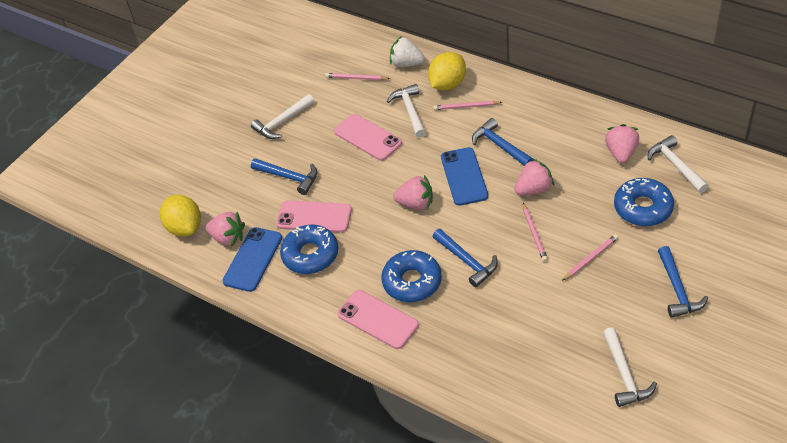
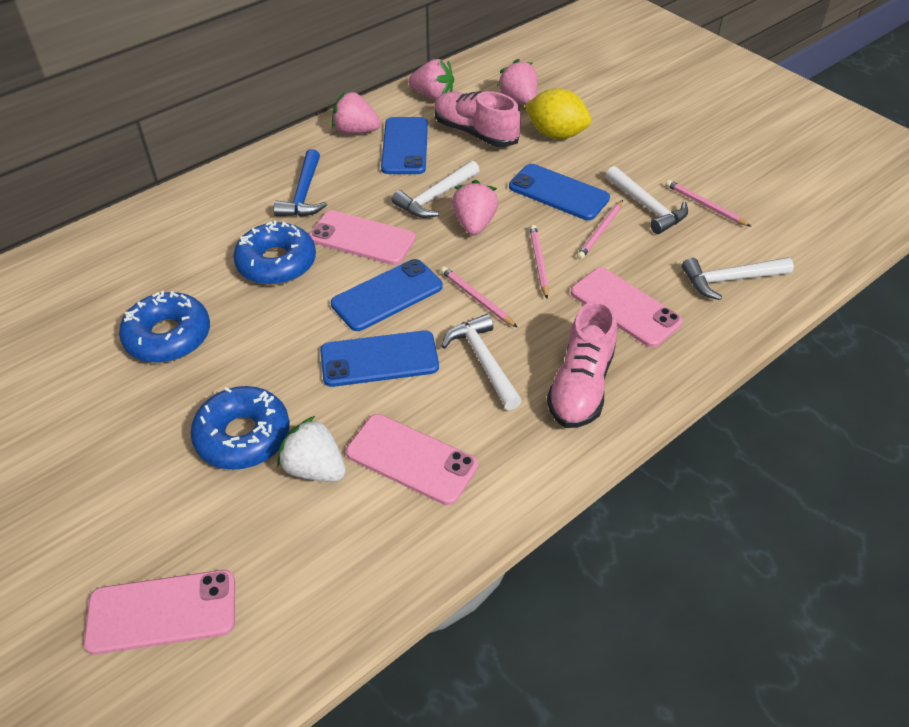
blue hammer: [251,158,317,195] [433,229,498,287] [472,118,533,166] [658,246,708,318] = 4 -> [274,149,327,217] = 1
blue phone: [222,227,282,292] [441,147,488,206] = 2 -> [320,330,439,387] [331,259,443,331] [381,117,428,174] [509,164,610,220] = 4
pink phone: [276,201,352,233] [334,114,402,161] [337,290,419,349] = 3 -> [84,570,235,655] [309,210,416,265] [346,414,478,505] [571,268,683,347] = 4
pink shoe: none = 0 -> [434,91,521,147] [547,300,617,428] = 2
yellow lemon: [160,195,201,237] [428,52,466,90] = 2 -> [525,88,591,139] = 1

